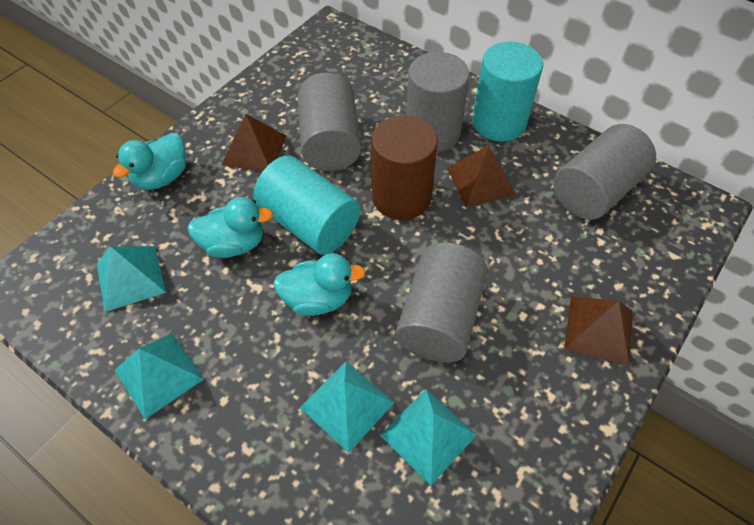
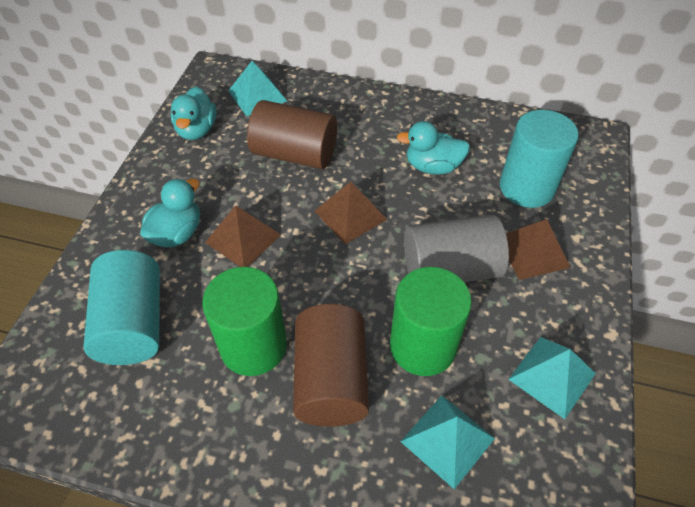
brown cylinder: [371,115,438,220] = 1 -> [247,100,337,169] [293,304,369,427] = 2
green cylinder: none = 0 -> [202,267,287,376] [390,267,472,376] = 2
grey cylinder: [298,73,361,171] [395,243,488,362] [406,52,470,152] [553,124,656,220] = 4 -> [404,215,509,282] = 1
turquoise pyramid: [97,246,166,312] [115,333,204,419] [300,362,394,453] [380,389,477,485] = 4 -> [228,61,287,116] [400,395,495,489] [508,337,596,419] = 3

